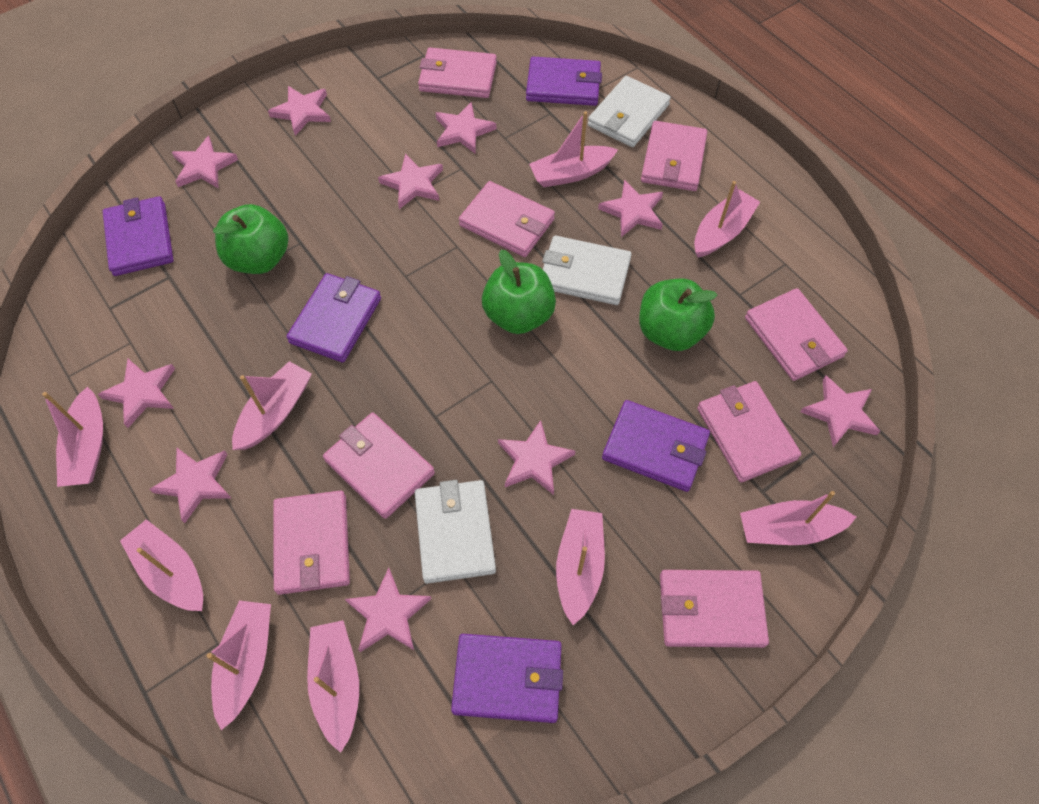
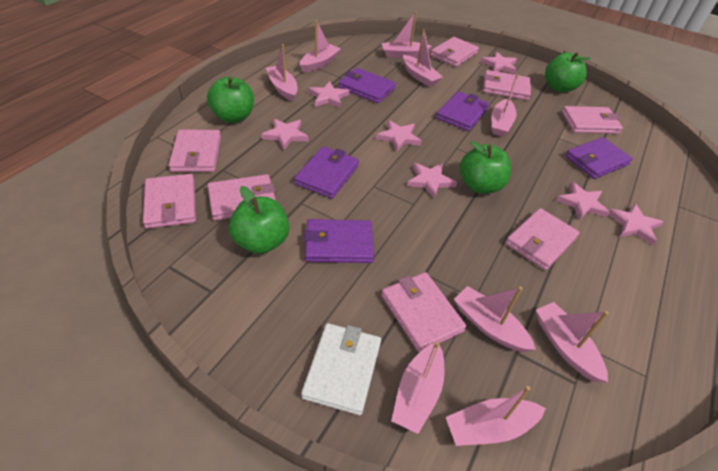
green apple: [213,204,288,274] [482,250,556,334] [639,279,717,351] = 3 -> [207,77,254,123] [229,186,290,254] [459,141,511,193] [545,52,591,92] = 4
pink star: [98,359,175,428] [149,448,231,523] [172,136,238,189] [268,86,331,136] [345,568,431,652] [378,153,443,209] [435,102,496,154] [498,420,575,495] [598,180,663,237] [800,375,880,447] = 10 -> [261,118,308,150] [308,81,350,108] [376,120,422,152] [407,163,457,198] [481,52,517,74] [556,182,610,220] [609,203,663,245] = 7
white wallet: [415,480,496,584] [542,236,632,305] [588,76,671,147] = 3 -> [301,323,381,415] = 1

